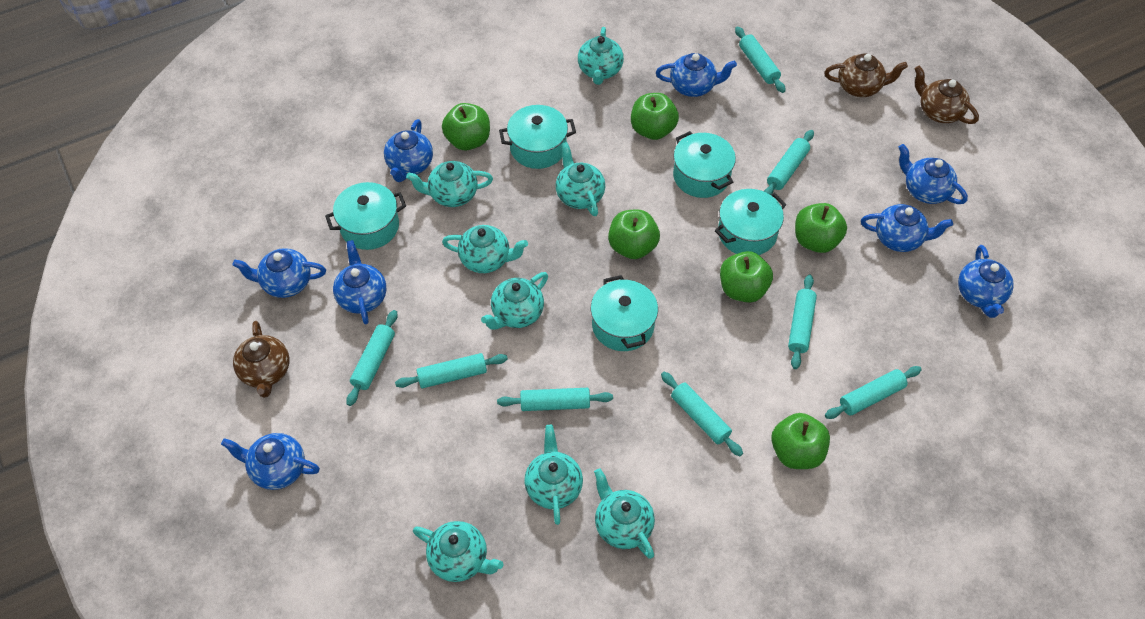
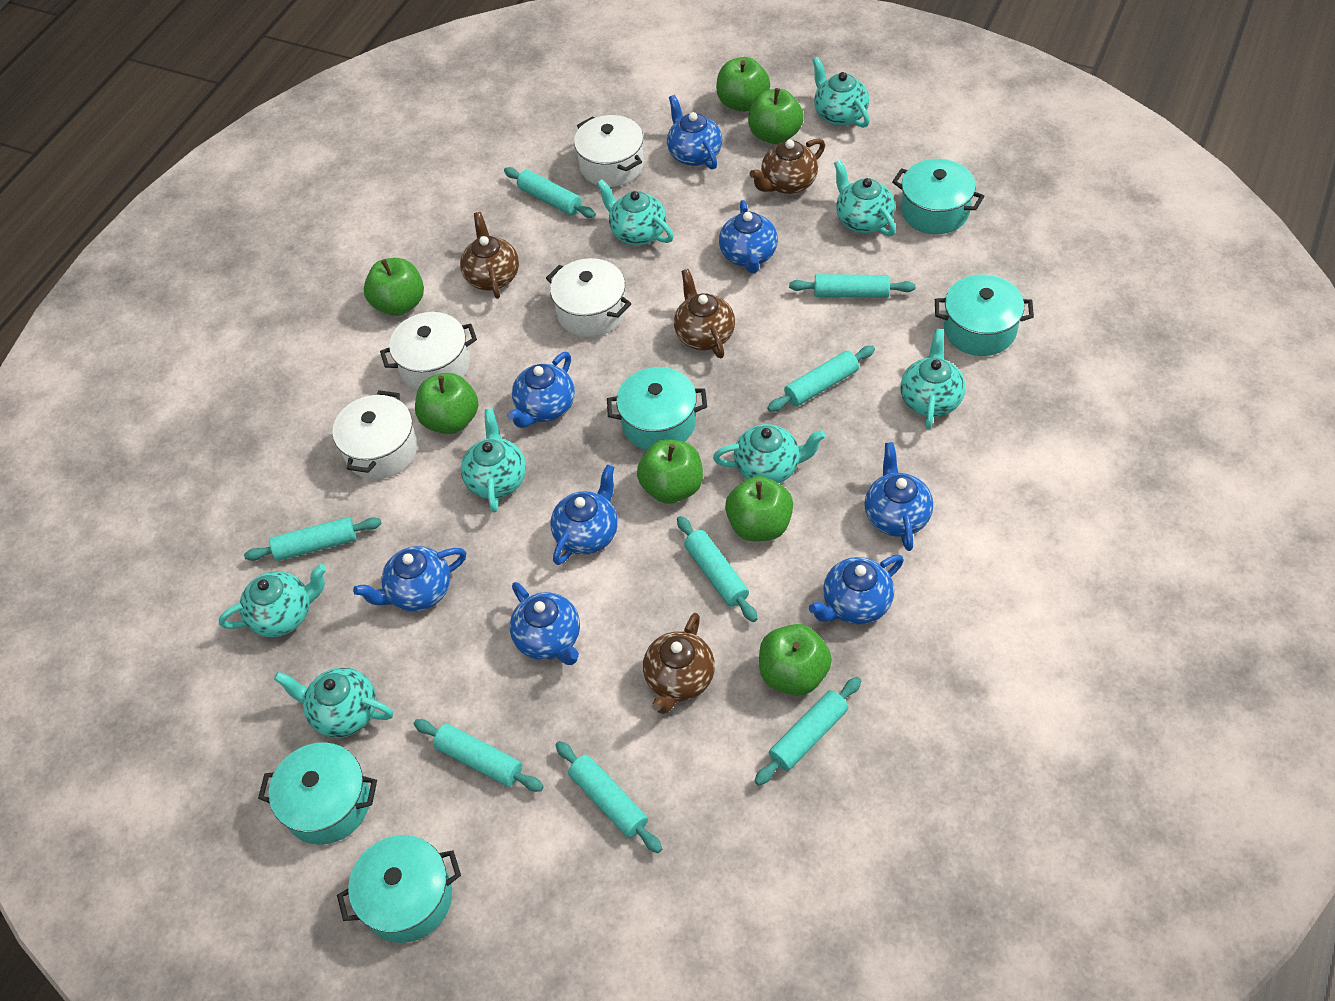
brown teapot: [233,321,289,398] [824,53,908,97] [914,65,979,124] = 3 -> [460,212,519,299] [643,613,715,714] [674,269,735,358] [750,138,825,194] = 4
green apple: [442,103,490,150] [608,209,660,259] [631,93,679,140] [720,251,773,303] [771,413,830,469] [795,203,847,253] = 6 -> [364,258,424,316] [415,373,479,434] [637,440,703,504] [716,57,770,112] [725,476,793,541] [748,88,804,144] [759,624,832,696] = 7
white pot: none = 0 -> [332,390,418,479] [380,312,477,391] [546,258,631,337] [574,115,644,187] = 4

